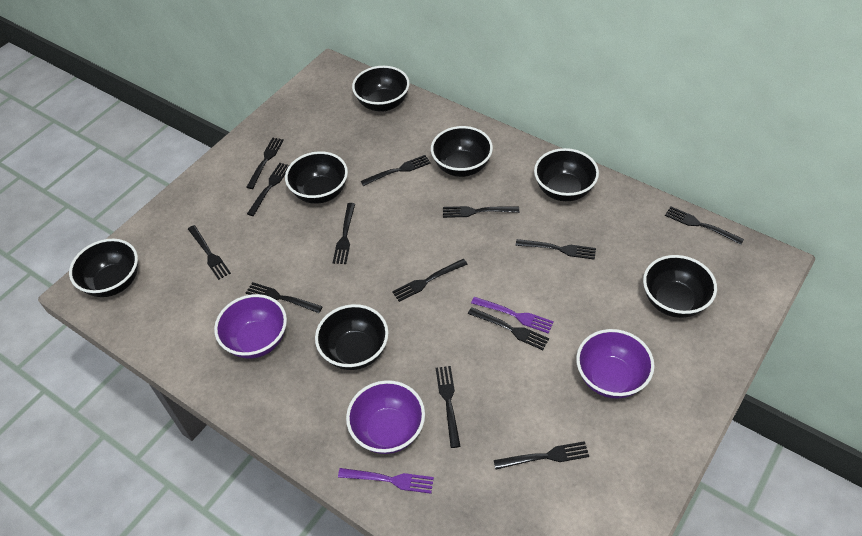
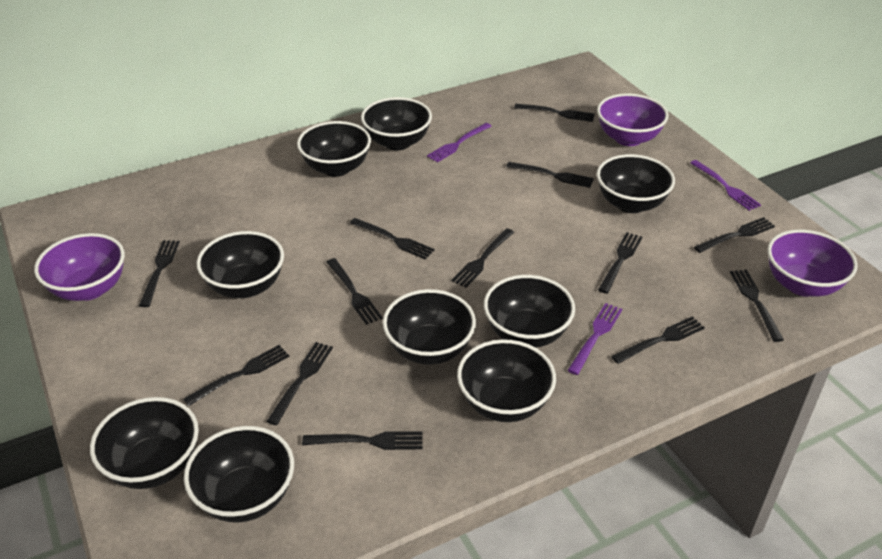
black bowl: [69,239,138,297] [285,151,348,204] [315,304,388,370] [352,66,409,112] [431,126,493,177] [534,148,599,201] [643,255,717,318] = 7 -> [90,397,199,489] [184,426,294,523] [197,231,284,298] [297,121,371,177] [361,97,432,150] [383,289,476,365] [457,339,556,422] [484,275,575,348] [597,154,675,213] = 9
purple fork: [338,468,434,494] [471,297,554,334] = 2 -> [427,123,492,163] [567,303,622,375] [690,160,761,211] = 3

